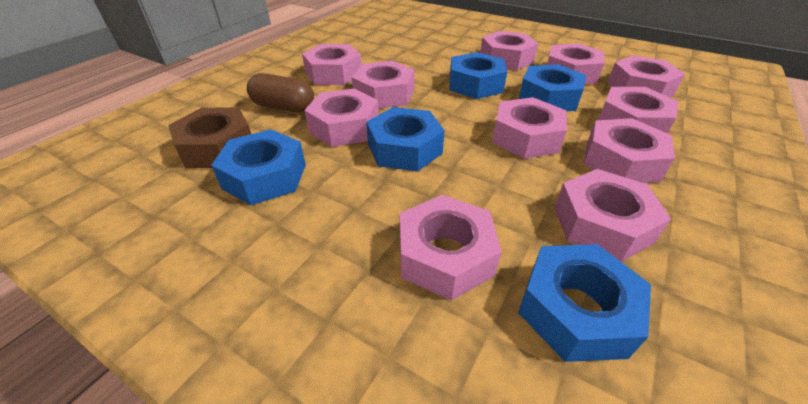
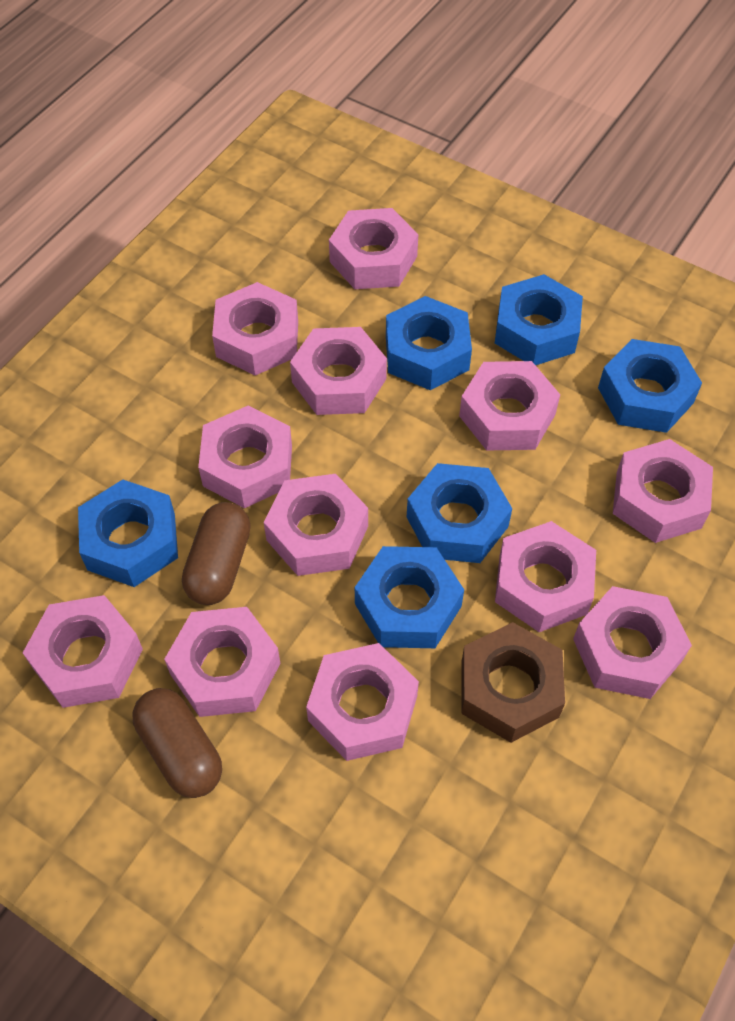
blue nut: [211,129,306,205] [366,107,445,172] [450,52,507,99] [518,244,651,362] [519,64,586,111] = 5 -> [78,479,178,587] [355,546,464,648] [386,296,472,390] [407,463,512,563] [495,274,583,365] [598,339,702,433] = 6
brown capsule: [247,73,314,112] = 1 -> [132,688,222,798] [182,502,251,605] = 2
pink nut: [302,44,362,85] [305,89,379,147] [352,61,415,109] [400,195,502,301] [480,31,538,70] [492,97,567,159] [547,43,605,85] [554,169,671,262] [584,118,675,183] [598,87,679,134] [607,55,685,97] = 11 -> [23,595,143,708] [164,607,280,717] [198,405,292,508] [212,282,298,376] [264,474,368,576] [290,327,387,415] [306,643,419,761] [329,208,418,289] [459,361,560,450] [495,521,596,632] [573,586,692,699] [613,439,713,543] = 12

